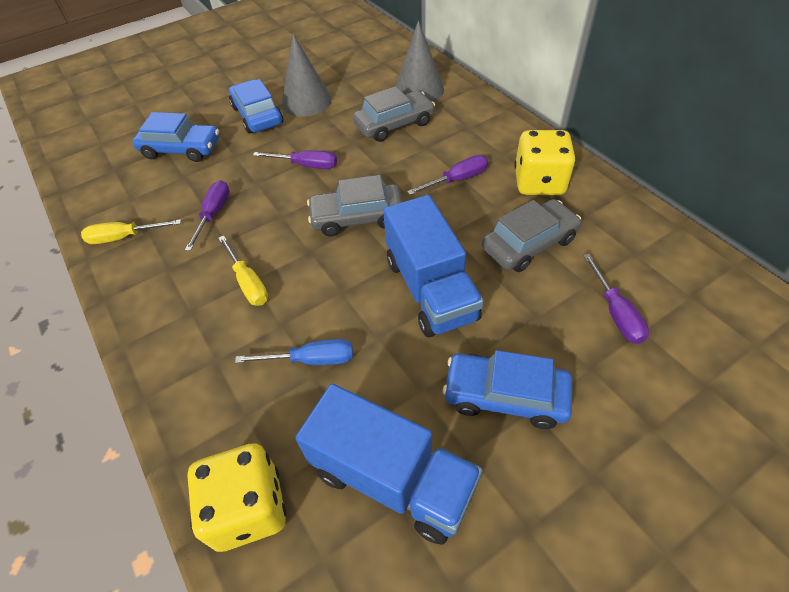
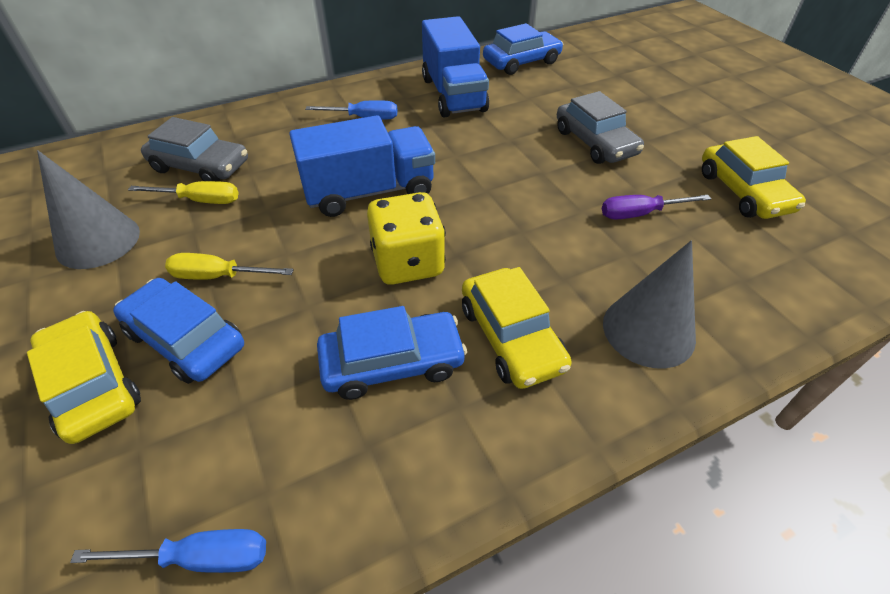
blue screwdriver: [235,339,353,365] = 1 -> [70,529,266,573] [305,100,397,119] = 2
grey car: [307,175,402,236] [353,86,435,142] [482,199,581,272] = 3 -> [141,117,248,182] [557,91,644,164] = 2
purple screwdriver: [185,180,230,251] [253,150,337,169] [407,155,488,195] [583,254,649,344] = 4 -> [602,195,711,220] = 1
yellow car: none = 0 -> [27,311,141,444] [462,267,572,389] [702,136,806,219] = 3
yellow dice: [187,443,287,552] [514,130,576,195] = 2 -> [367,192,446,285] = 1

